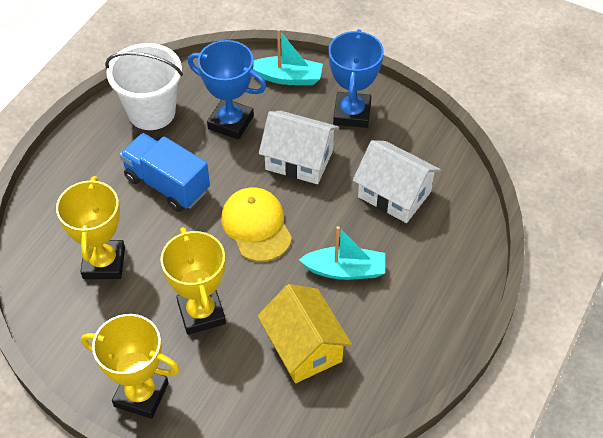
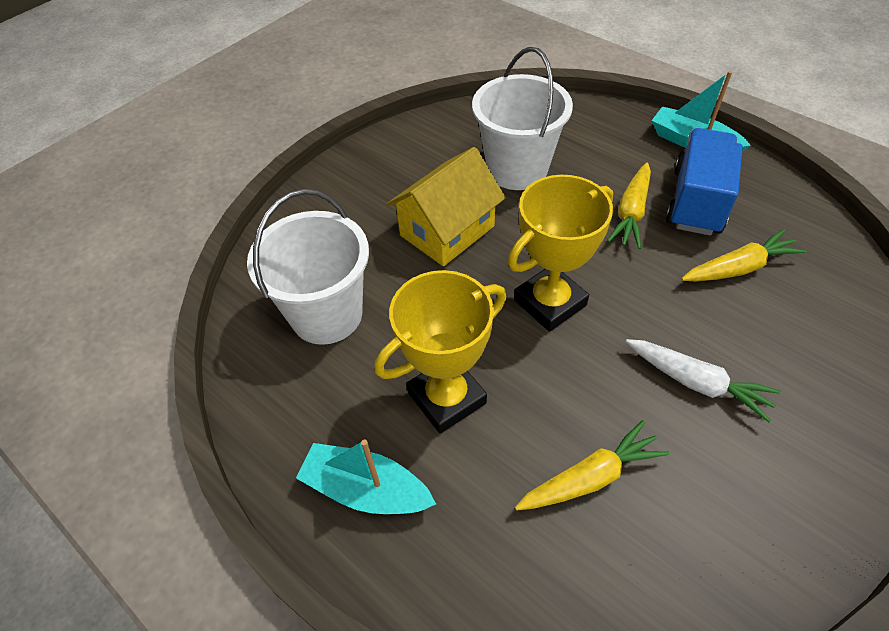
blue trophy: [188,40,266,140] [329,29,384,128] = 2 -> none = 0
white bucket: [105,43,183,130] = 1 -> [247,189,369,345] [472,47,573,190] = 2
white carrot: none = 0 -> [626,339,781,422] = 1
white house: [259,111,339,184] [353,140,441,223] = 2 -> none = 0
yellow cap: [221,188,292,262] = 1 -> none = 0
yellow carrot: none = 0 -> [515,420,669,511] [607,163,651,249] [681,229,807,281] = 3
yellow trophy: [56,176,125,279] [81,314,180,419] [160,227,226,335] = 3 -> [374,270,506,434] [508,175,613,332] = 2

